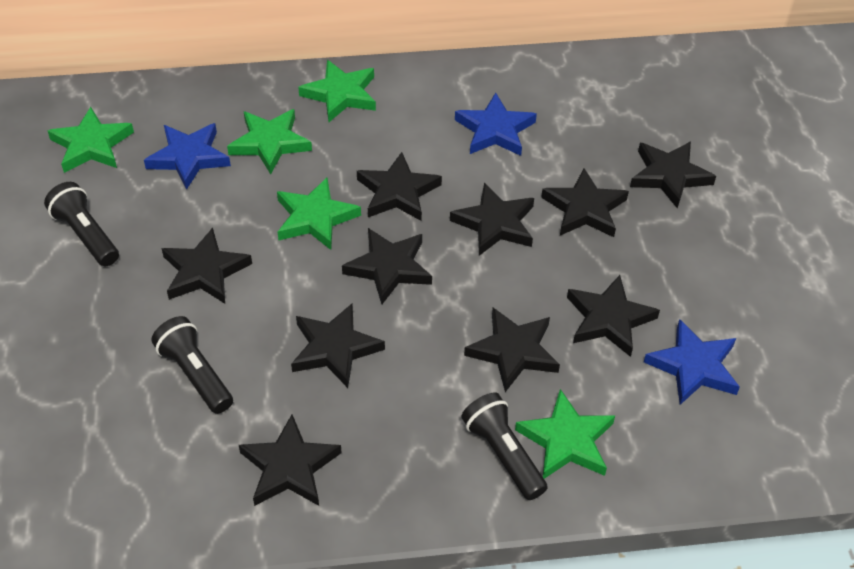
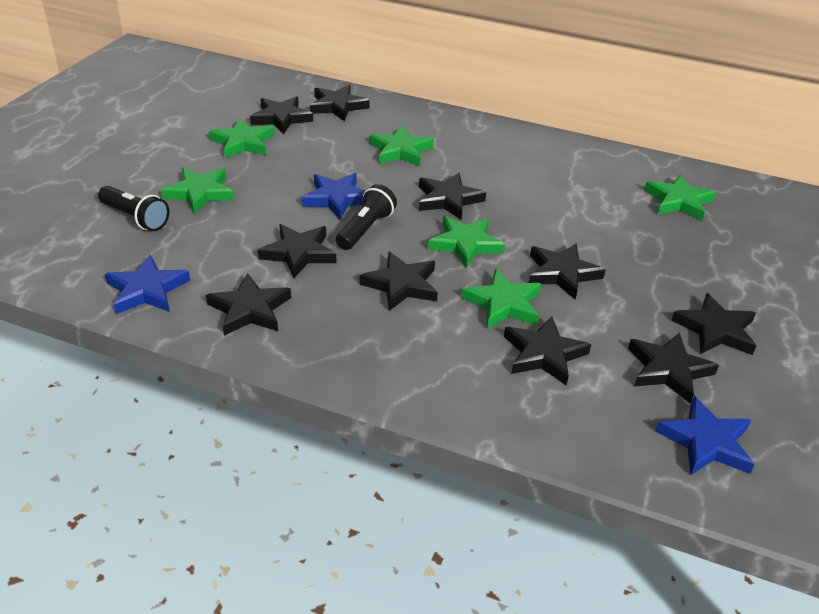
black flashlight: [44,182,119,266] [151,316,233,414] [461,392,548,500] = 3 -> [98,186,170,231] [336,184,397,250] = 2
green star: [48,107,134,173] [227,109,312,174] [277,178,361,250] [298,60,376,122] [515,389,615,479] = 5 -> [161,168,234,214] [209,118,275,158] [369,126,434,166] [428,216,505,268] [461,268,541,329] [644,174,716,221] = 6

